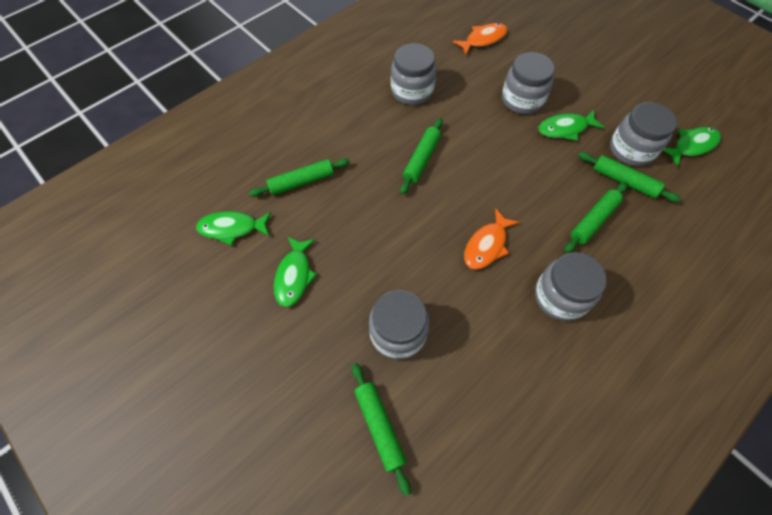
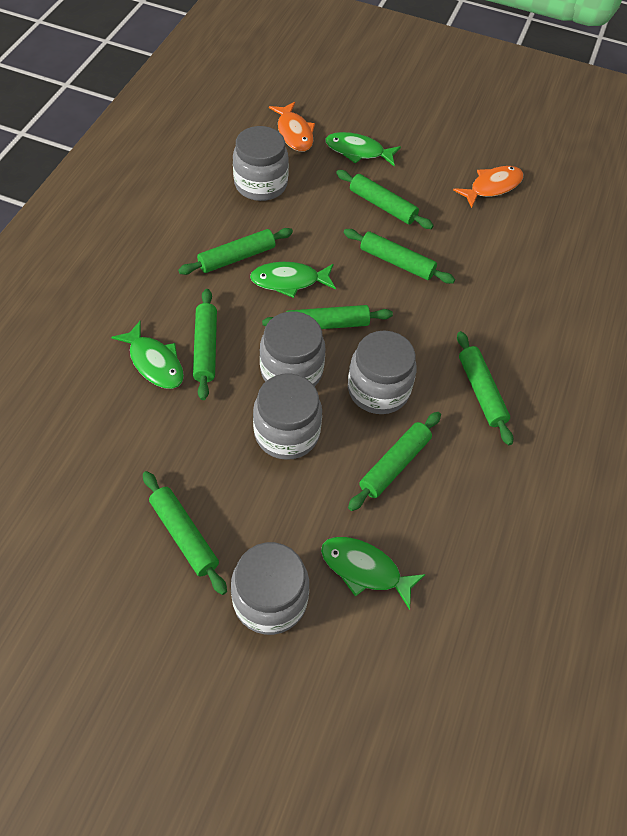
green rolling pin: [249,158,350,197] [352,363,411,496] [400,118,443,194] [564,182,627,253] [578,152,681,202] = 5 -> [143,471,227,595] [178,228,293,275] [193,289,217,400] [262,305,393,329] [336,170,434,229] [344,229,455,284] [348,412,441,511] [457,331,513,445] = 8

